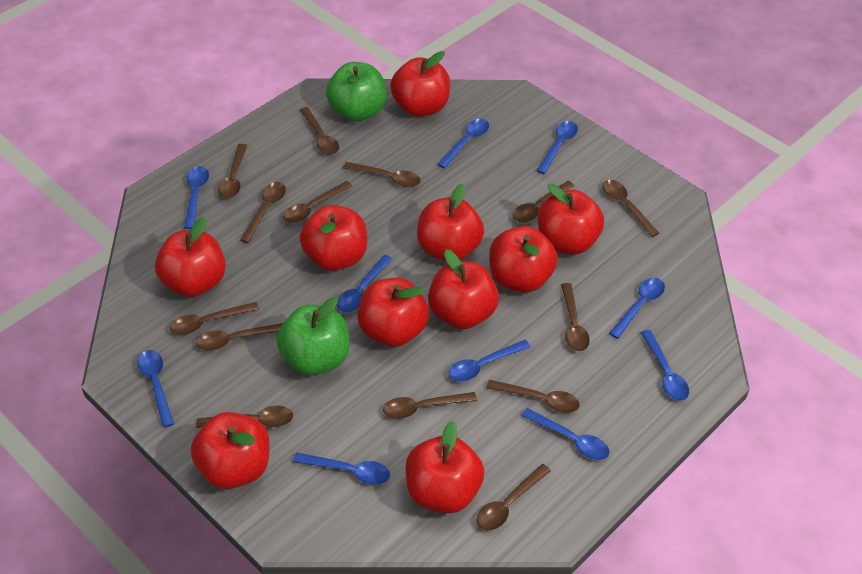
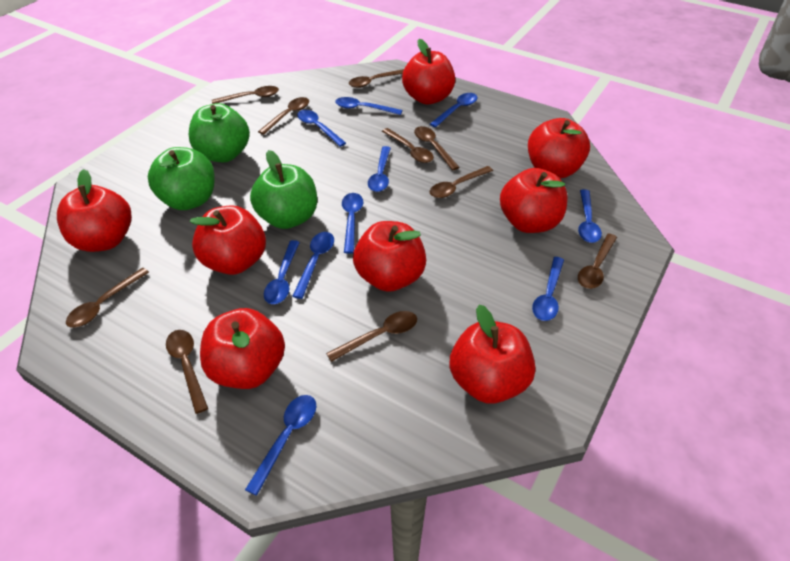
brown spoon: [170,302,259,335] [196,323,283,351] [196,406,293,428] [218,144,247,199] [240,182,286,243] [283,181,352,223] [300,107,339,155] [343,162,421,187] [383,392,477,419] [476,464,551,531] [486,380,580,413] [512,181,575,223] [561,283,590,351] [602,180,659,237] = 14 -> [66,267,149,328] [166,330,208,414] [212,86,279,104] [258,97,309,135] [326,311,417,362] [349,69,404,88] [382,128,434,163] [414,126,460,170] [430,166,493,198] [578,234,617,289] = 10
green apple: [277,297,349,375] [326,62,387,121] = 2 -> [148,147,215,210] [189,103,250,162] [250,150,317,229] = 3
red apple: [155,217,226,297] [191,412,270,489] [300,205,367,271] [358,278,429,347] [390,51,450,117] [406,421,484,513] [417,184,484,261] [428,249,499,329] [489,226,558,293] [538,183,604,255] = 10 -> [57,169,132,252] [190,205,266,275] [200,308,285,389] [353,221,426,292] [402,39,455,104] [450,305,535,404] [500,168,568,233] [528,118,590,178] = 8

